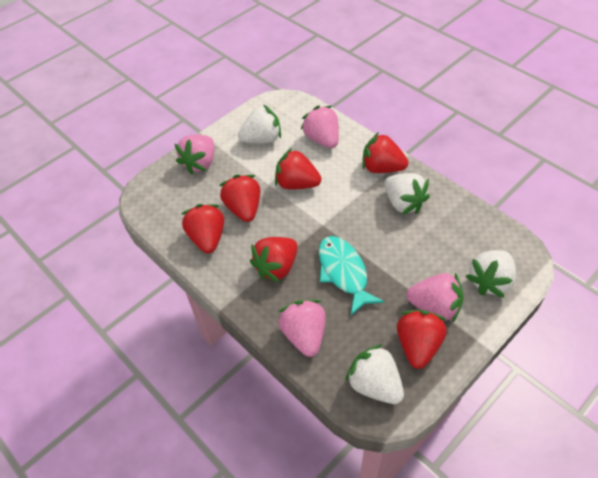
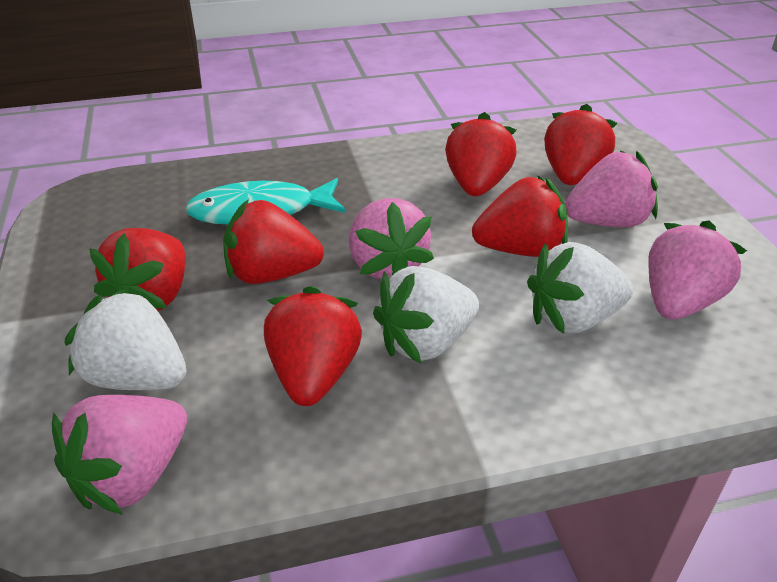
white strawberry: [238,105,281,144] [345,344,404,404] [384,173,430,215] [466,250,516,298] = 4 -> [64,286,186,390] [373,266,479,363] [527,242,633,334] = 3

